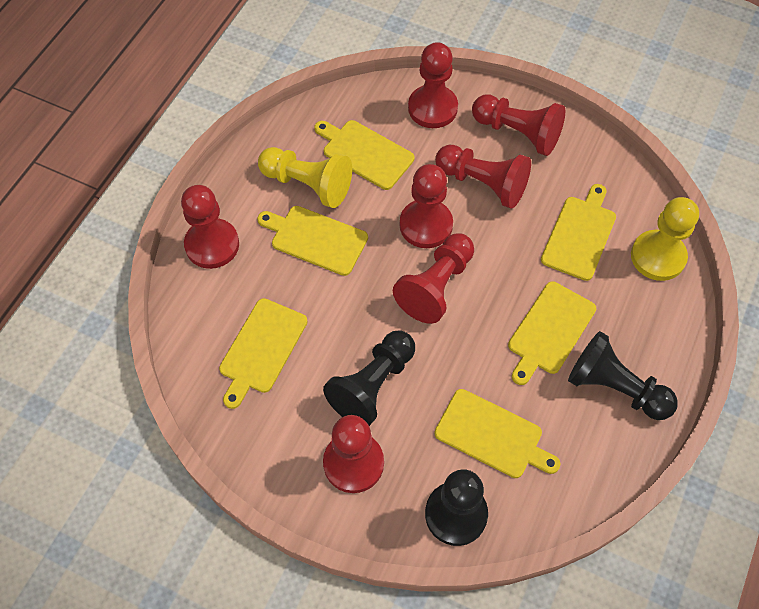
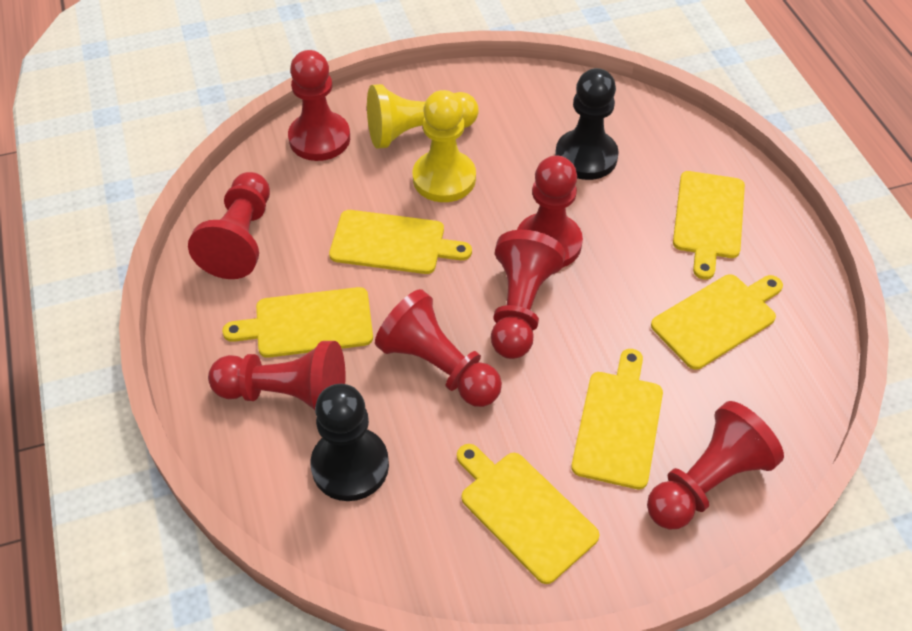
black pawn: [323,330,415,426] [425,469,488,546] [568,331,678,420] = 3 -> [310,384,389,501] [555,68,619,180] = 2

